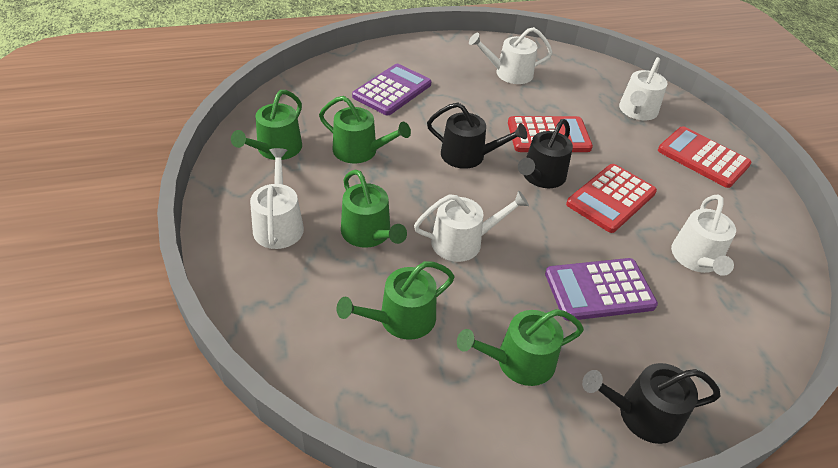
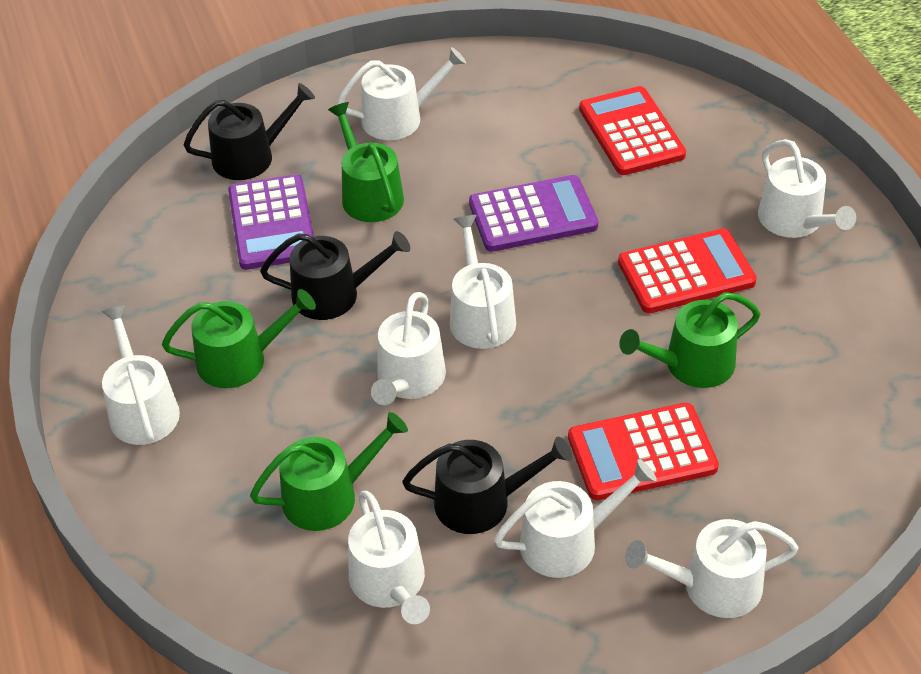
green watering can: [231,90,302,160] [319,96,411,163] [337,261,455,340] [341,169,407,248] [457,309,584,386] = 5 -> [162,289,316,388] [250,412,408,531] [328,102,404,222] [619,292,761,388] = 4
white watering can: [250,148,304,249] [414,191,529,262] [469,27,553,84] [619,57,668,120] [671,195,736,276] = 5 -> [101,305,180,445] [337,47,466,140] [348,491,430,624] [371,292,446,405] [450,215,516,349] [494,459,657,578] [625,519,799,618] [758,139,856,238] = 8

